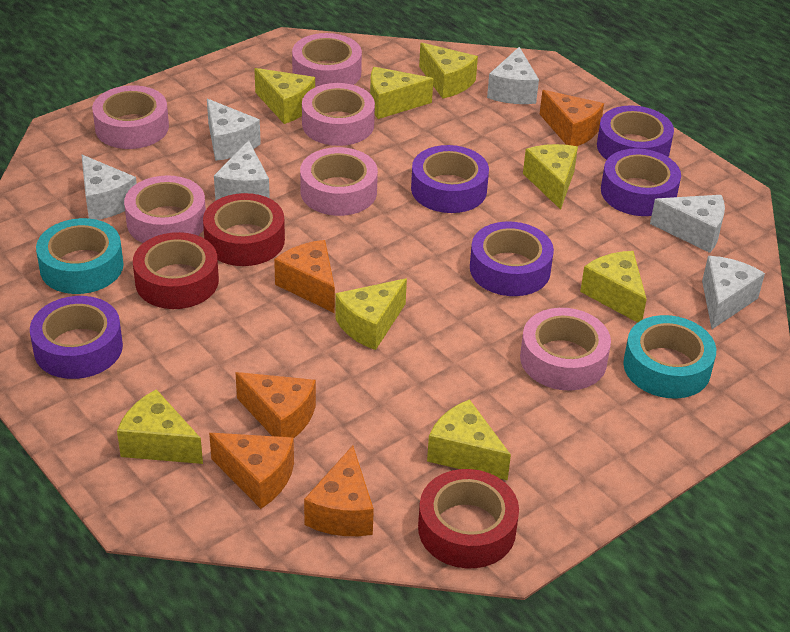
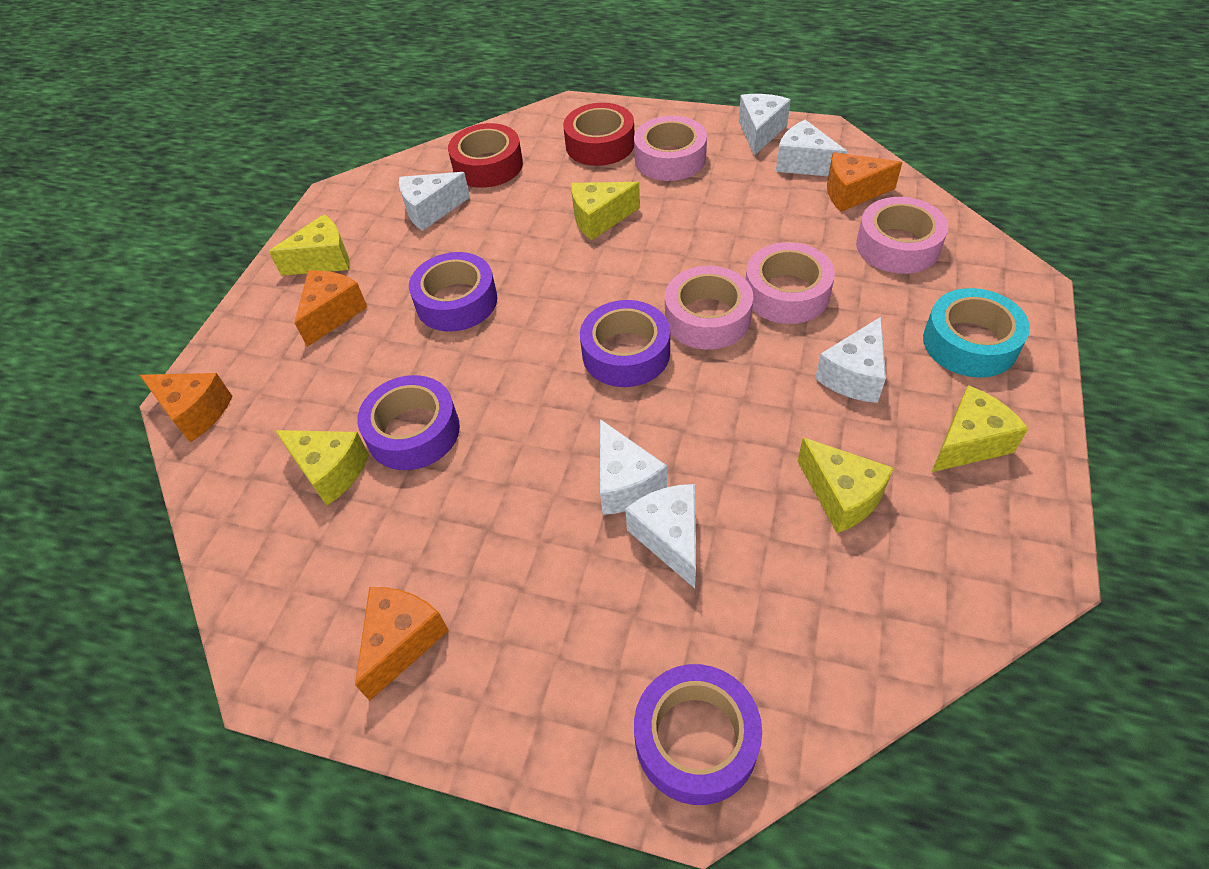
orange cheese: [209,433,294,509] [235,372,316,438] [274,240,335,313] [304,445,374,536] [540,90,604,146] = 5 -> [140,373,232,443] [294,270,367,347] [355,587,449,701] [827,152,902,212] = 4
pink tape: [92,85,169,149] [124,175,206,243] [292,33,362,87] [300,147,378,216] [302,83,375,146] [520,308,611,390] = 6 -> [634,116,707,181] [665,266,753,349] [746,242,835,324] [856,197,948,274] = 4
purple tape: [30,296,123,379] [411,145,489,213] [470,221,554,296] [597,105,674,160] [601,148,681,216] = 5 -> [357,375,460,470] [409,252,497,331] [580,300,670,387] [634,664,762,805] = 4
red tape: [133,232,219,309] [203,193,285,266] [418,469,519,568] = 3 -> [448,123,523,188] [563,103,635,166] = 2
turquoise tape: [36,218,123,294] [623,315,716,398] = 2 -> [923,288,1030,377] = 1
yellow cheese: [117,389,203,464] [254,68,315,124] [335,278,407,350] [370,67,433,119] [419,43,478,99] [427,399,511,480] [523,144,578,210] [580,251,647,323] = 8 -> [269,214,350,276] [275,430,369,506] [571,182,640,240] [798,438,894,533] [932,385,1029,472] = 5

